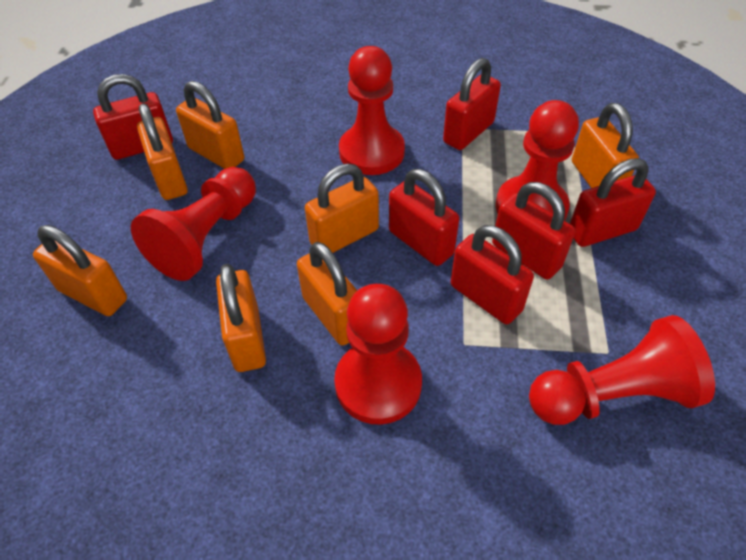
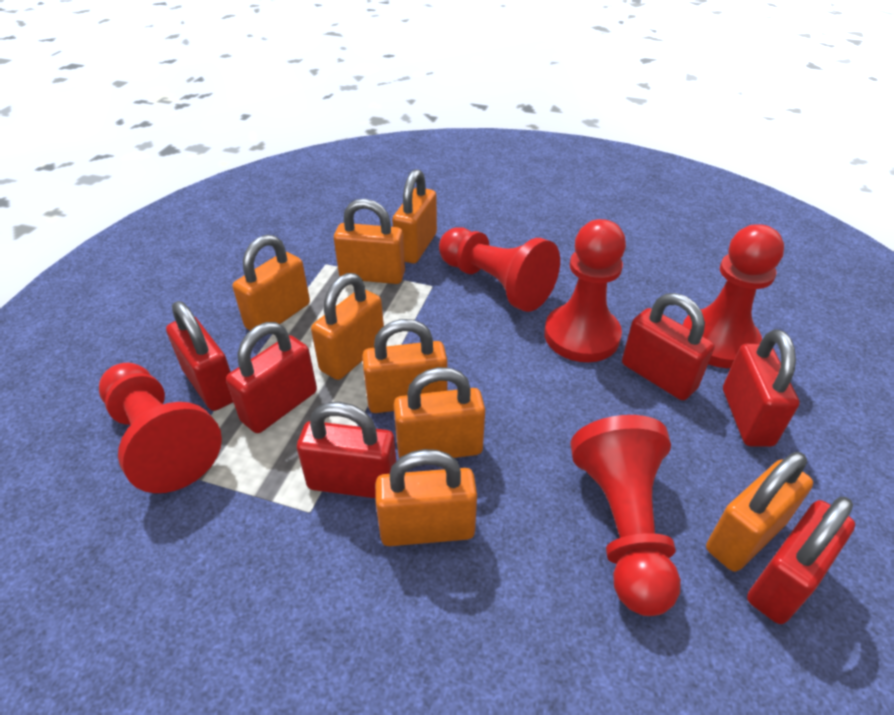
orange padlock: [33,225,127,316] [137,103,188,200] [176,81,244,169] [216,264,266,372] [297,242,357,346] [305,164,379,253] [572,103,639,188] = 7 -> [233,234,310,330] [311,273,384,380] [334,199,405,284] [362,319,447,413] [375,449,477,546] [392,169,437,263] [394,367,485,458] [706,452,813,572] = 8

